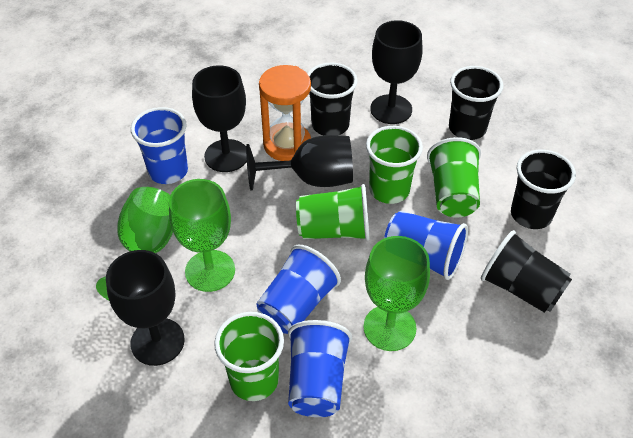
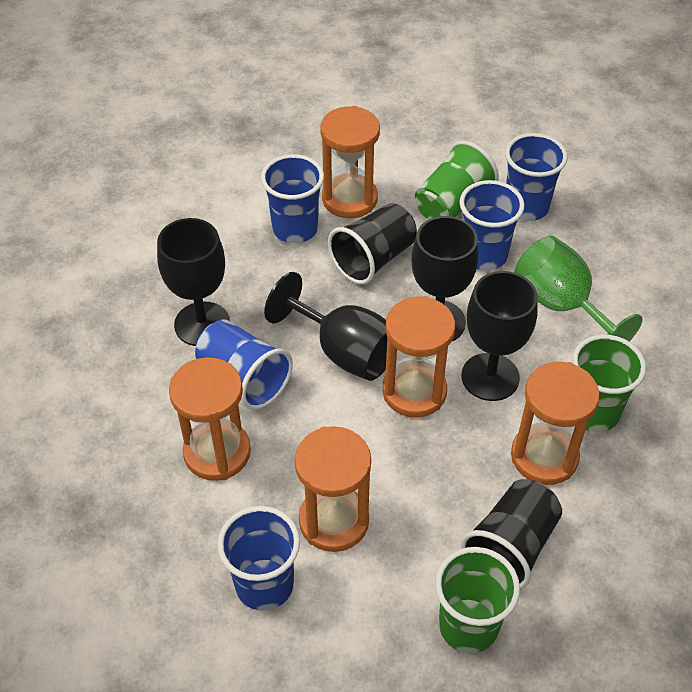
black cup: [307,62,358,135] [449,66,503,140] [481,230,572,313] [511,150,576,229] = 4 -> [328,203,417,284] [461,479,562,589] = 2
blue cup: [131,107,188,184] [256,245,341,334] [288,320,352,417] [384,211,468,280] = 4 -> [195,319,293,410] [217,506,300,611] [261,154,324,243] [459,180,525,271] [505,133,568,221] = 5
green cup: [214,312,284,401] [296,184,370,241] [366,126,423,204] [427,137,481,218] = 4 -> [415,141,499,220] [435,547,520,653] [572,335,646,432] = 3
green goblet: [96,187,173,301] [169,179,235,292] [363,236,430,351] = 3 -> [515,236,643,342] = 1
orange hourglass: [259,65,311,161] = 1 -> [169,357,251,481] [295,426,371,552] [320,106,380,218] [383,296,455,418] [511,362,600,485] = 5

